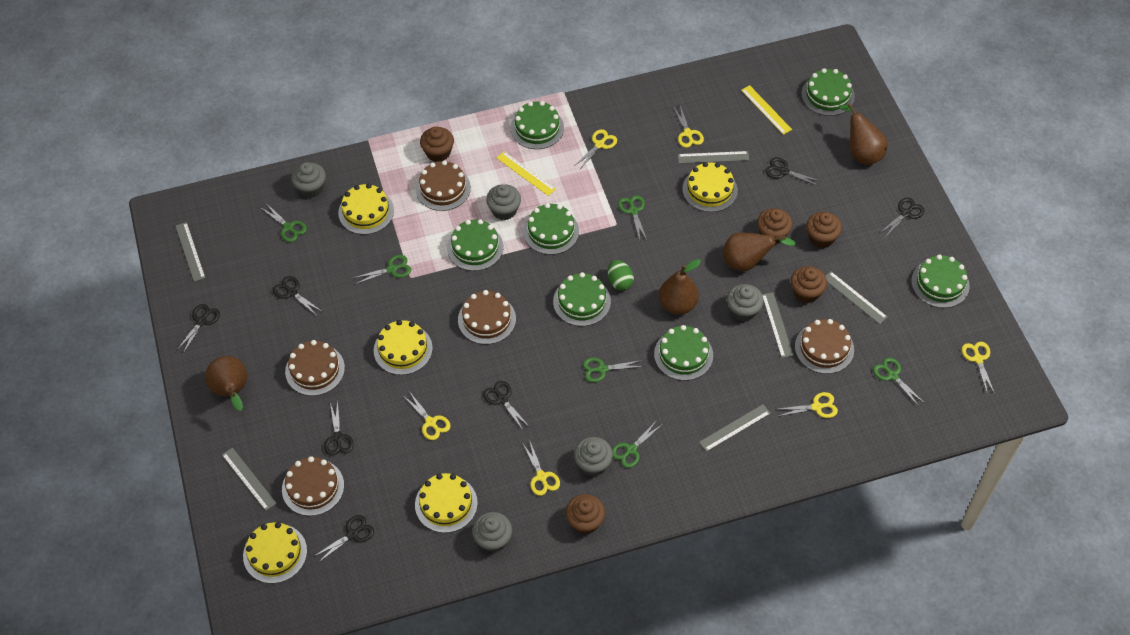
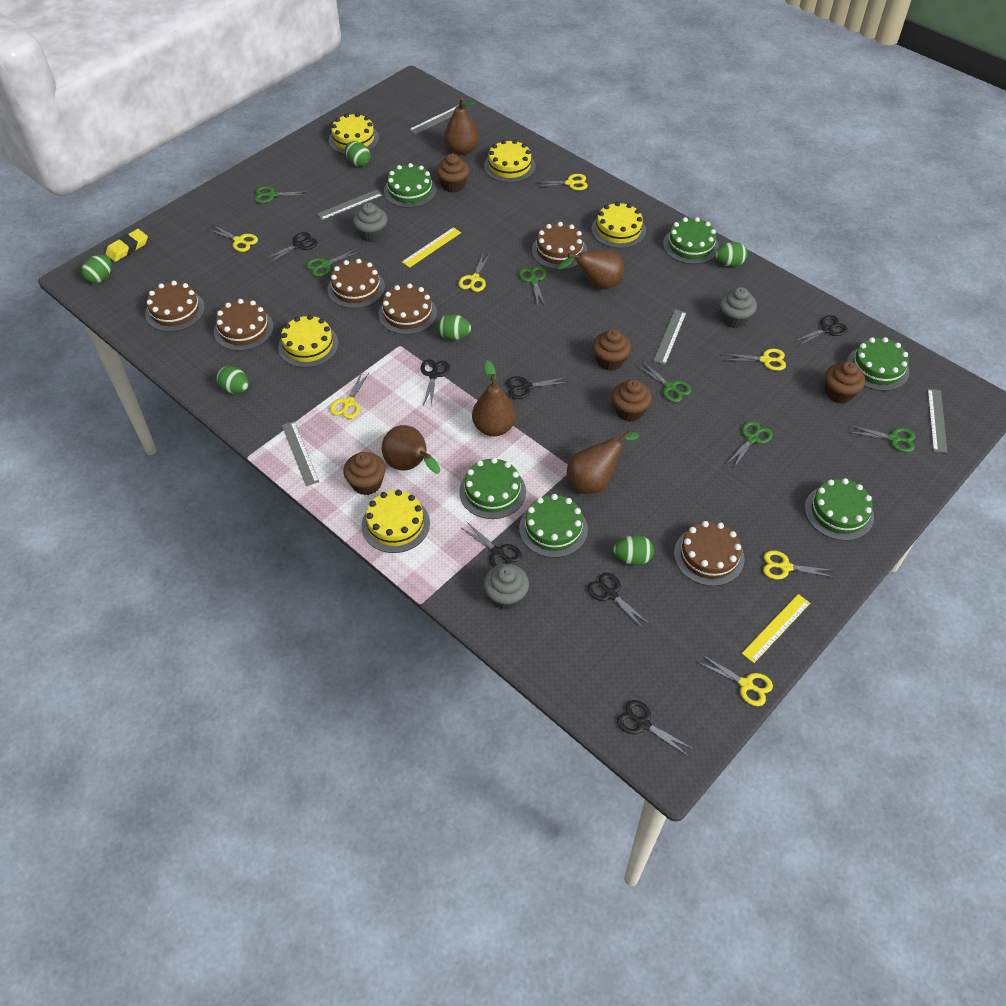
brown cake: [282,456,344,516] [285,340,345,396] [416,160,471,211] [458,290,516,344] [795,319,854,374] = 5 -> [145,281,205,332] [214,299,274,351] [327,259,385,308] [378,283,437,335] [532,222,587,270] [674,521,745,586] = 6
brown pear: [205,356,247,411] [659,259,701,314] [723,232,796,271] [838,103,888,165] = 4 -> [382,425,440,473] [444,98,479,155] [472,360,516,436] [557,250,624,289] [567,430,639,494] = 5
green cake: [447,219,504,271] [511,101,564,149] [523,203,579,255] [553,272,611,326] [654,325,713,381] [801,68,855,116] [911,254,970,308] = 7 -> [384,163,437,208] [459,458,526,519] [519,494,588,558] [663,217,719,264] [805,478,874,541] [847,337,909,391] = 6
green egg: [608,260,634,291] = 1 -> [81,255,112,283] [216,366,249,394] [345,141,370,167] [437,314,471,340] [613,535,654,565] [715,242,748,267] = 6
grey cupcake: [291,162,326,198] [472,512,512,552] [486,184,521,220] [574,437,613,476] [727,284,764,321] = 5 -> [353,203,388,242] [484,564,529,610] [719,287,757,328] = 3
grey ruler: [176,222,206,282] [222,447,277,511] [678,151,749,163] [699,404,771,452] [762,292,794,358] [826,271,887,324] = 6 -> [282,421,319,486] [317,189,383,220] [409,105,459,134] [653,309,687,365] [928,389,947,453] = 5
yellow eraser: none = 0 -> [105,229,148,262] = 1
yellow scissors: [404,391,451,440] [523,439,560,496] [574,129,617,169] [673,106,704,148] [777,392,838,418] [962,342,995,394] = 6 -> [207,225,258,252] [330,372,369,419] [458,254,490,292] [535,174,588,190] [697,654,773,706] [724,349,786,371] [763,550,836,579] = 7

